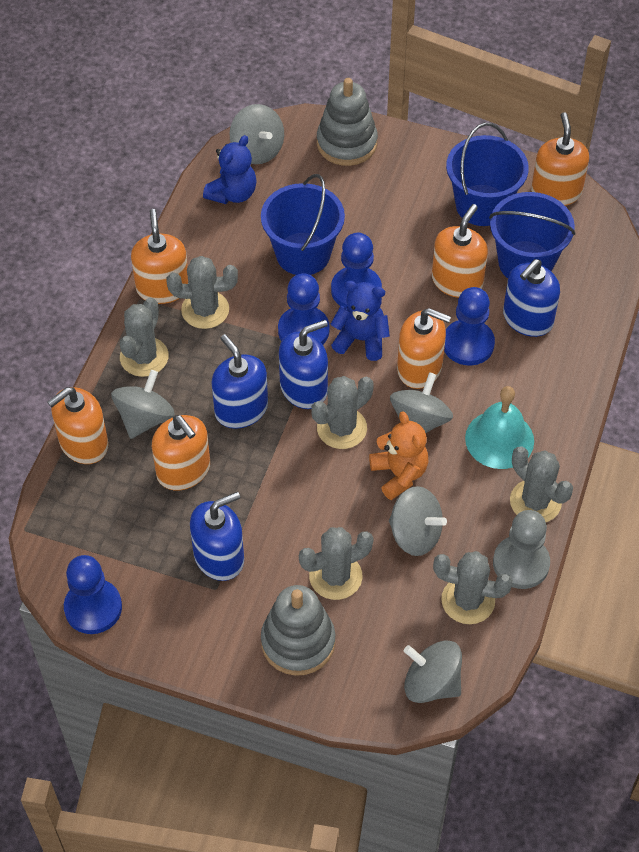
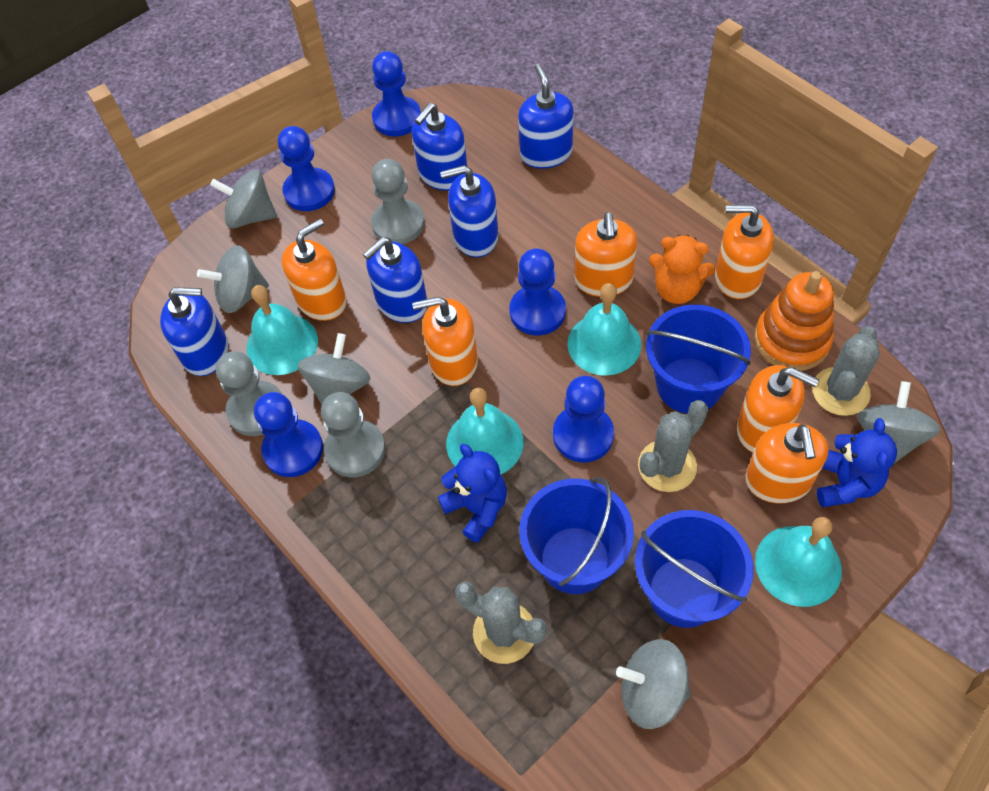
blue pawn: [64,555,122,634] [278,273,330,344] [331,233,382,308] [444,287,495,366] = 4 -> [254,392,323,477] [278,126,335,211] [372,51,421,137] [510,248,566,335] [553,376,614,463] = 5
blue soap dispenser: [190,492,244,581] [212,334,268,429] [279,320,328,409] [503,259,560,337] = 4 -> [160,287,229,376] [363,237,427,323] [412,103,467,191] [440,165,499,257] [518,64,574,169] = 5
grey cactus: [120,298,169,377] [166,256,238,329] [299,527,374,600] [311,376,374,449] [433,551,513,624] [510,446,573,522] = 6 -> [455,582,547,664] [638,400,709,492] [812,326,880,416] = 3
grey pawn: [493,510,550,589] = 1 -> [216,351,282,436] [321,392,386,477] [371,159,425,244] = 3
grey stacking toy: [261,585,335,676] [317,78,378,166] = 2 -> none = 0
orange stacking toy: none = 0 -> [754,271,834,371] = 1
turquoise bell: [465,386,534,469] = 1 -> [247,285,318,375] [446,388,524,475] [567,283,641,376] [755,517,842,607] = 4

